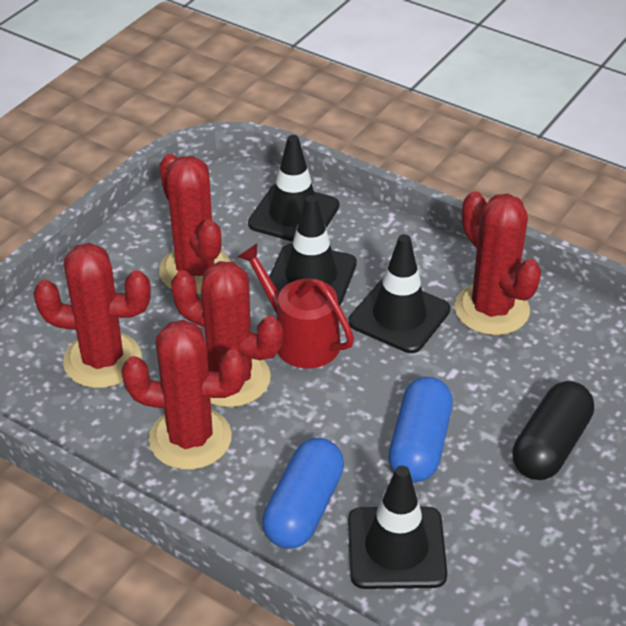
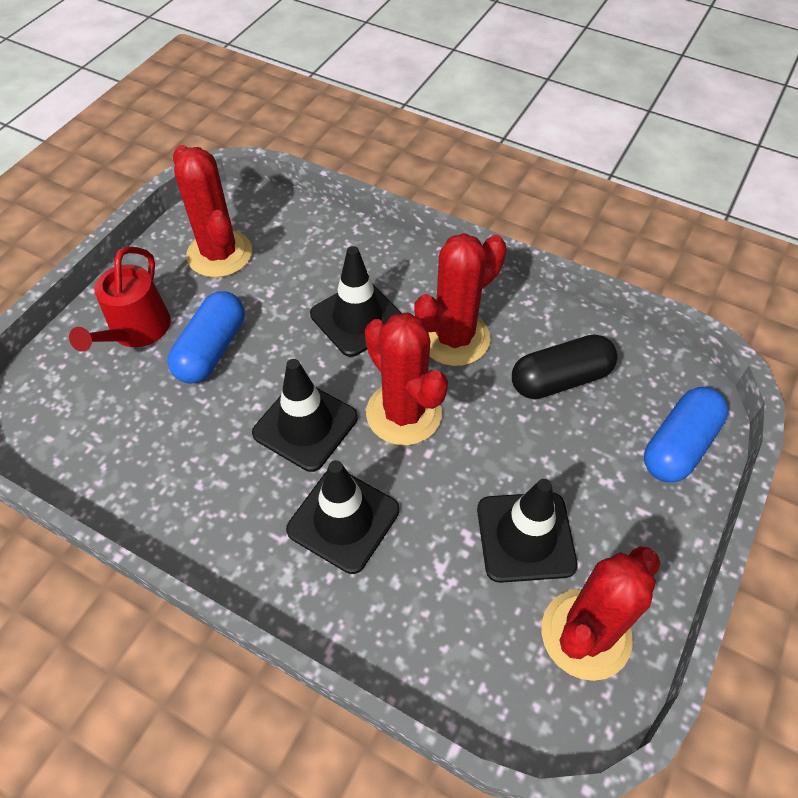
red cactus: [33,243,151,388] [121,320,246,470] [159,154,231,294] [171,261,283,407] [455,191,541,335] = 5 -> [173,145,252,278] [365,313,448,445] [414,233,507,366] [541,546,660,681] = 4

